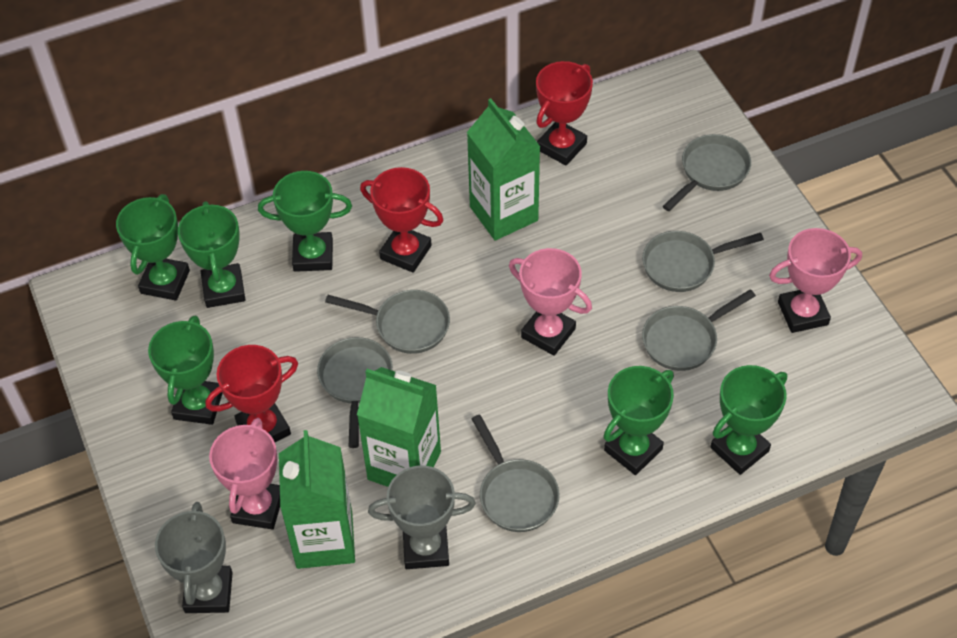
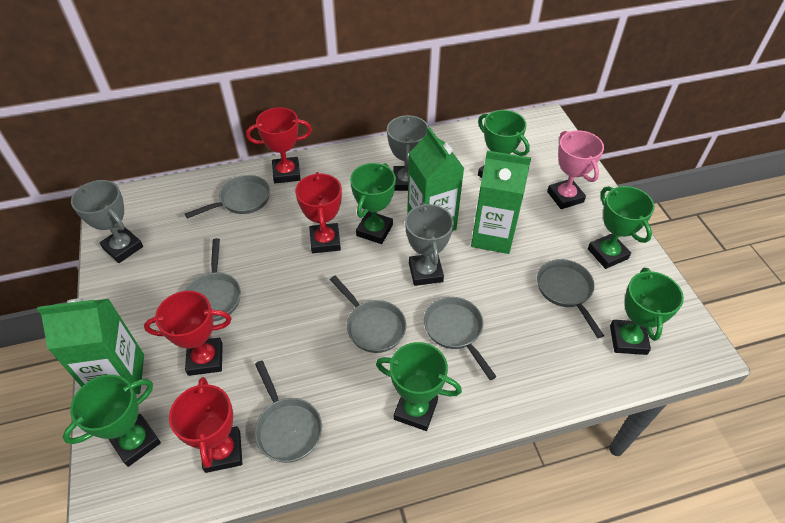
grey trophy: [155,502,233,613] [368,465,476,569] = 2 -> [71,180,143,263] [387,115,429,191] [405,202,454,286] = 3
pink trophy: [209,418,280,530] [509,248,592,356] [769,228,862,333] = 3 -> [547,130,604,209] = 1
red trophy: [205,345,298,442] [360,167,444,273] [536,61,593,166] = 3 -> [144,291,232,376] [169,377,242,473] [246,107,312,184] [295,172,342,253] = 4

